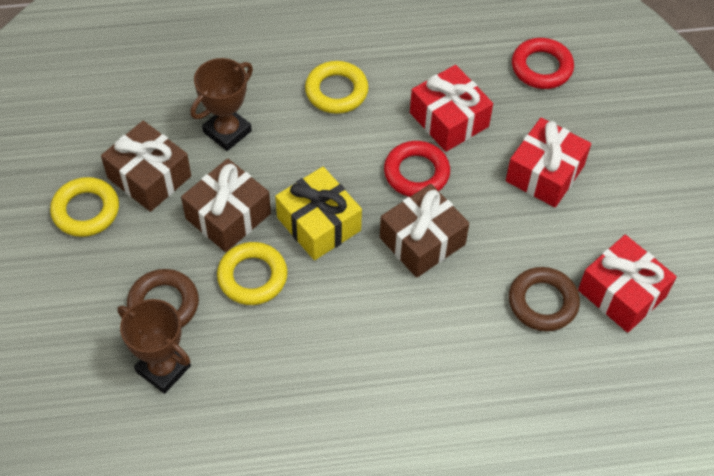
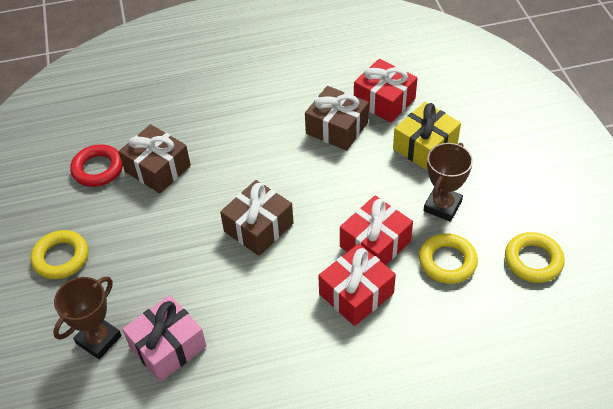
brown ring: [127,269,199,328] [509,267,580,331] = 2 -> none = 0
pink gift: none = 0 -> [122,295,207,382] = 1
red ring: [384,141,450,197] [512,38,574,89] = 2 -> [70,144,123,187] = 1

